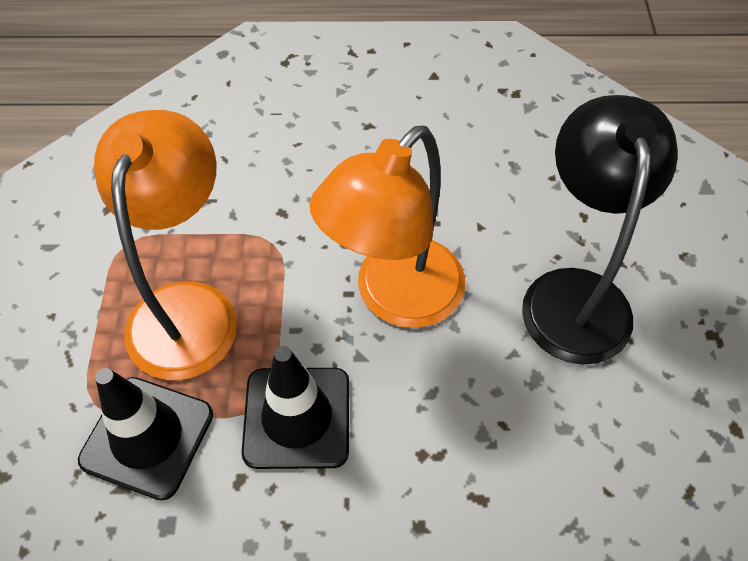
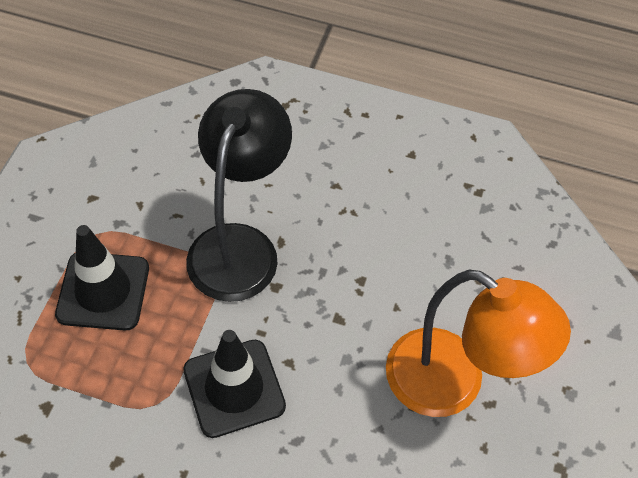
orange lamp: [94,110,237,380] [310,126,465,328] = 2 -> [386,269,571,417] = 1

